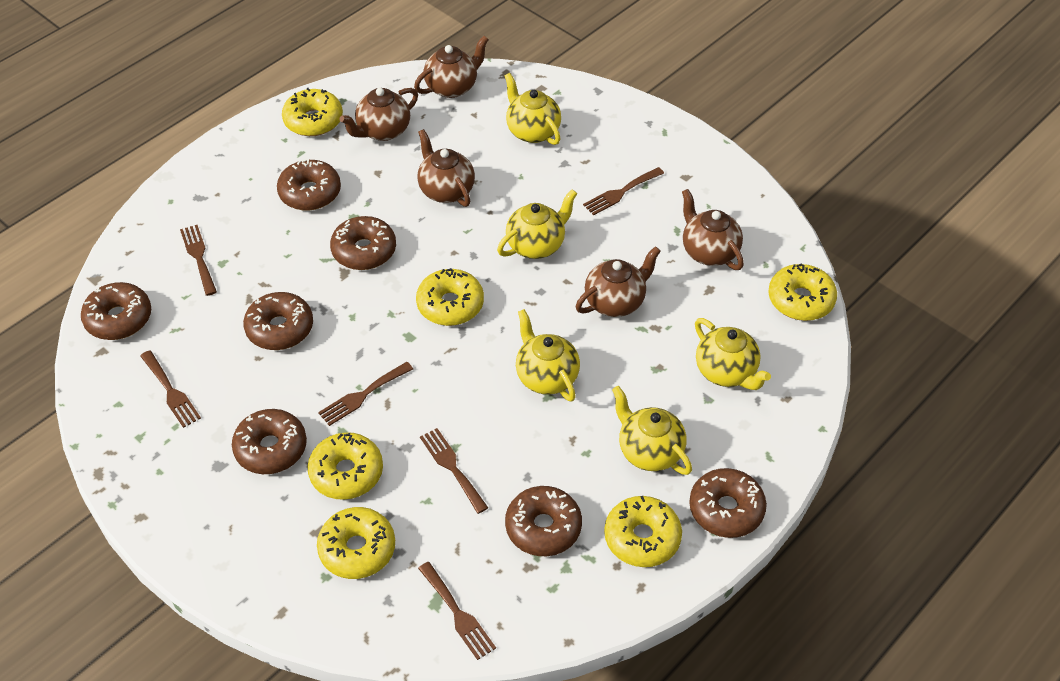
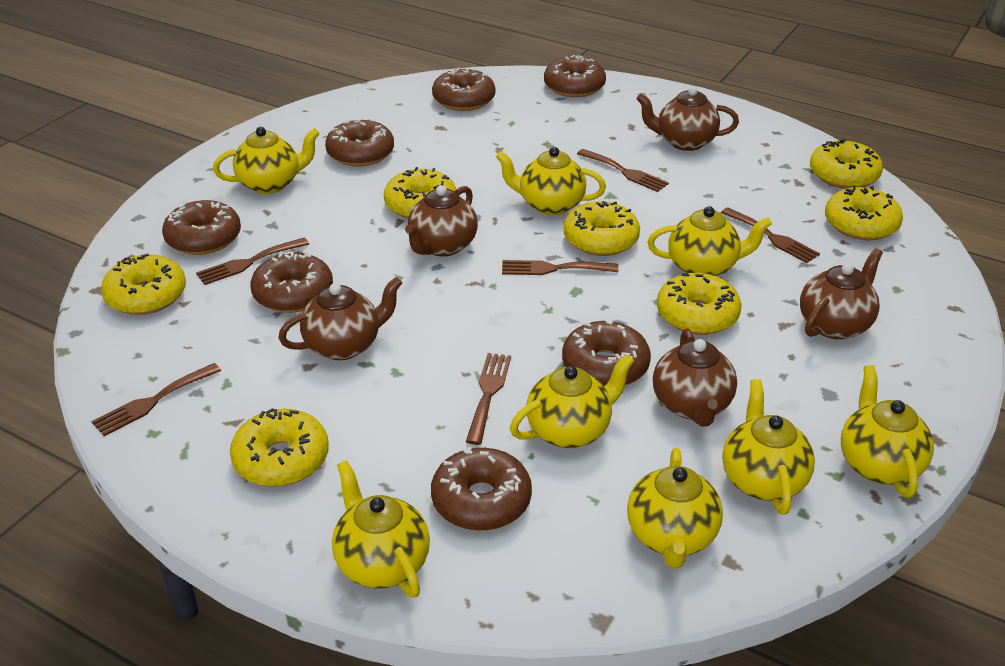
yellow donut: [282,88,343,136] [308,432,383,500] [317,507,395,579] [416,268,484,326] [604,496,682,567] [768,263,837,321] = 6 -> [101,254,186,315] [230,408,329,487] [384,167,457,219] [563,201,640,256] [657,272,741,335] [810,139,883,189] [825,185,903,240] = 7
yellow teapot: [497,189,577,259] [505,73,561,145] [516,309,580,402] [612,386,692,475] [695,318,771,390] = 5 -> [213,127,320,194] [332,460,430,598] [496,147,606,215] [510,354,634,448] [627,448,723,569] [647,206,772,276] [722,379,815,515] [841,365,934,497] = 8

